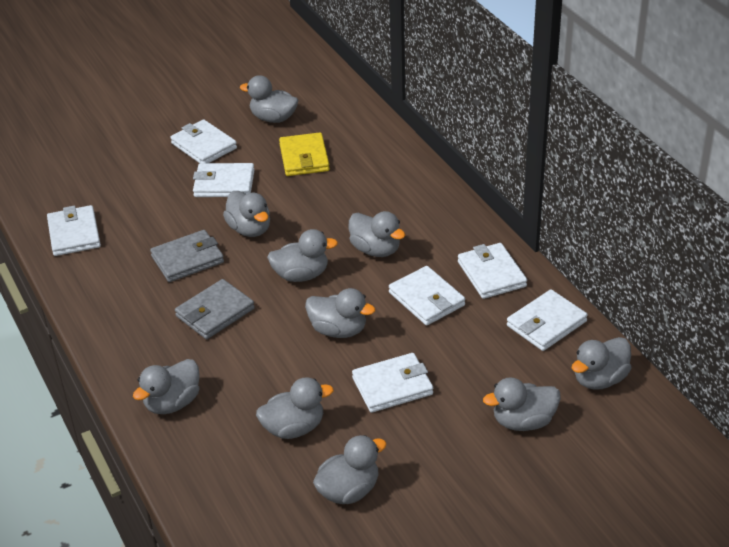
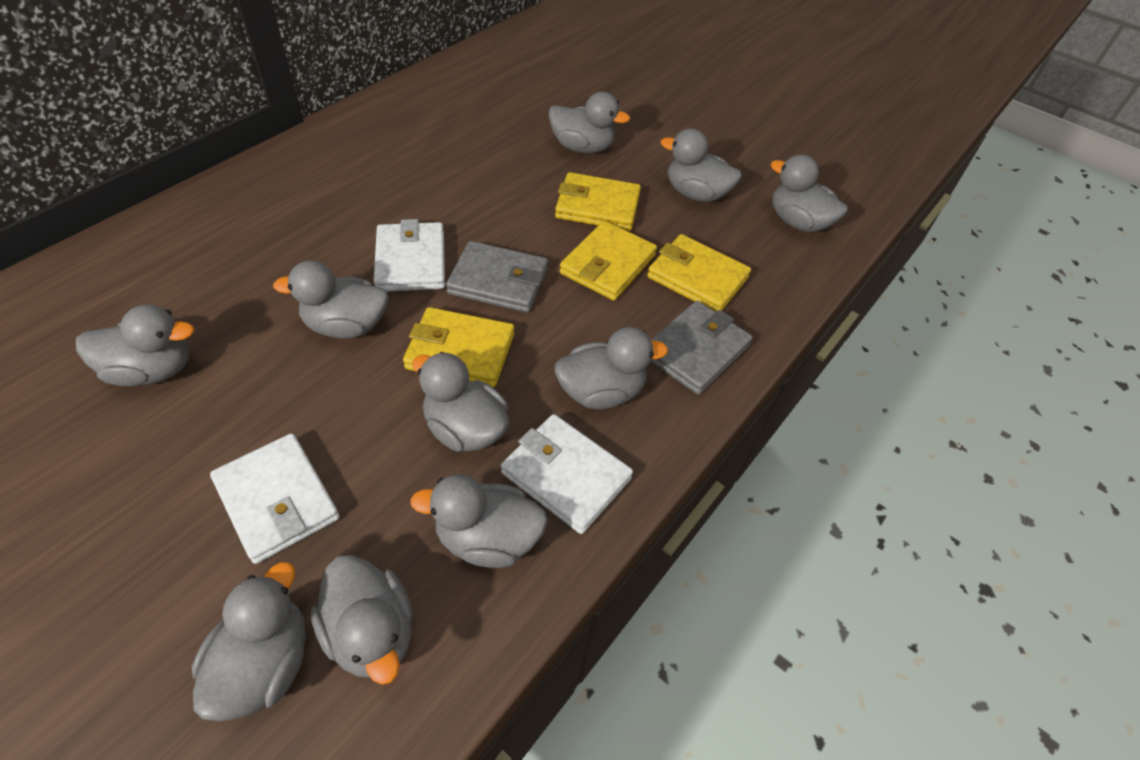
white wallet: [47,205,101,256] [170,119,237,163] [193,163,254,197] [352,353,433,413] [389,266,465,326] [458,243,527,299] [507,289,588,351] = 7 -> [210,433,340,564] [373,219,445,291] [501,414,633,534] = 3
yellow wallet: [279,132,330,176] = 1 -> [403,307,514,387] [555,172,641,231] [560,221,657,301] [647,234,751,312] = 4

